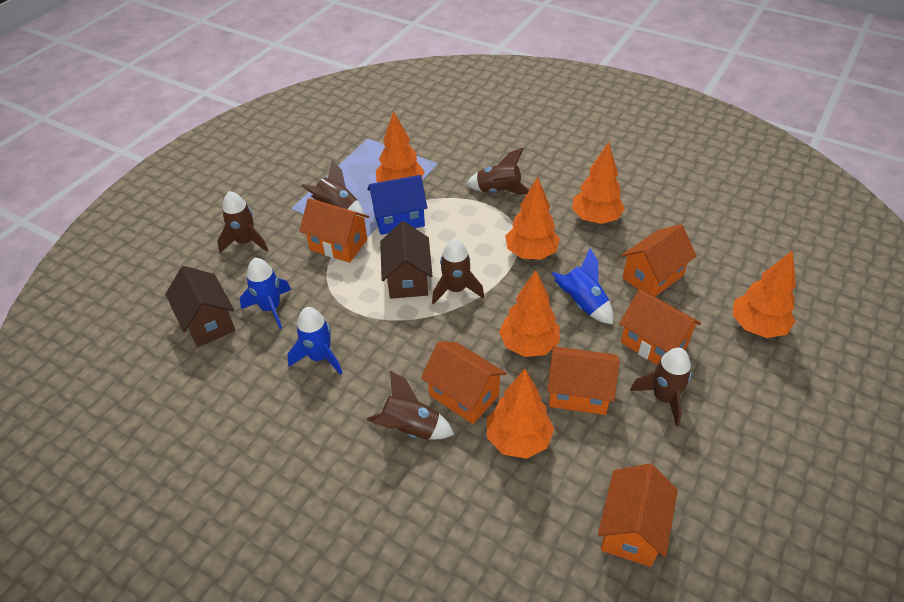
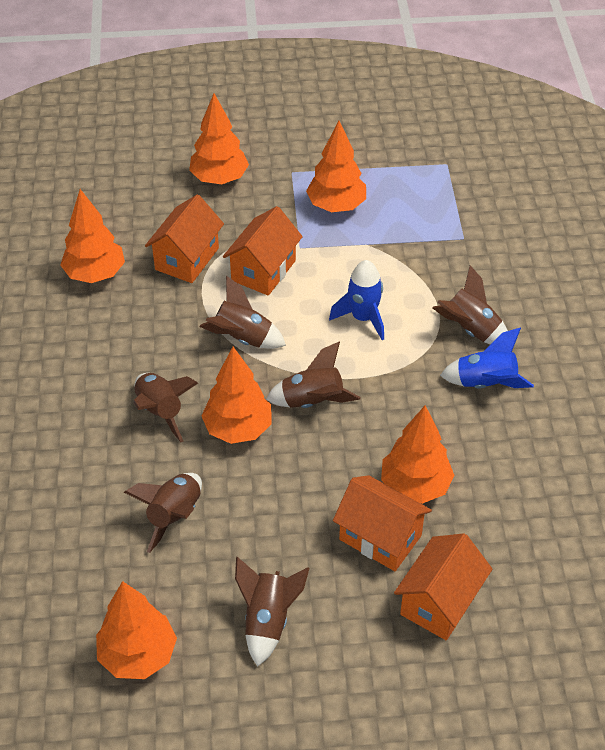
blue house: [368,175,427,235] = 1 -> none = 0
blue rocket: [240,258,291,329] [287,307,342,375] [552,248,613,324] = 3 -> [329,260,384,340] [440,328,534,389] = 2
brown house: [165,266,235,347] [380,221,432,299] = 2 -> none = 0
orange house: [300,198,369,263] [421,341,507,424] [547,346,620,415] [598,463,678,567] [619,290,701,365] [621,224,696,296] = 6 -> [145,194,224,283] [223,206,303,296] [333,475,432,571] [394,533,492,640] = 4

